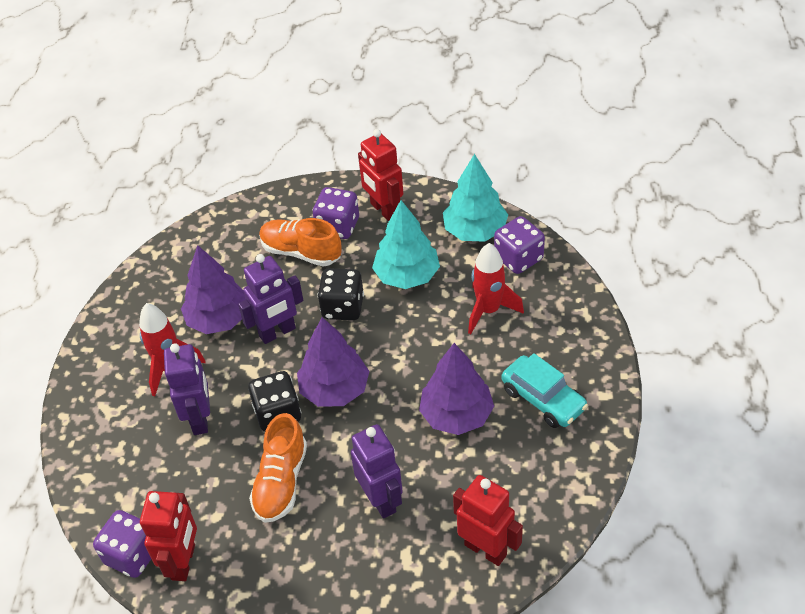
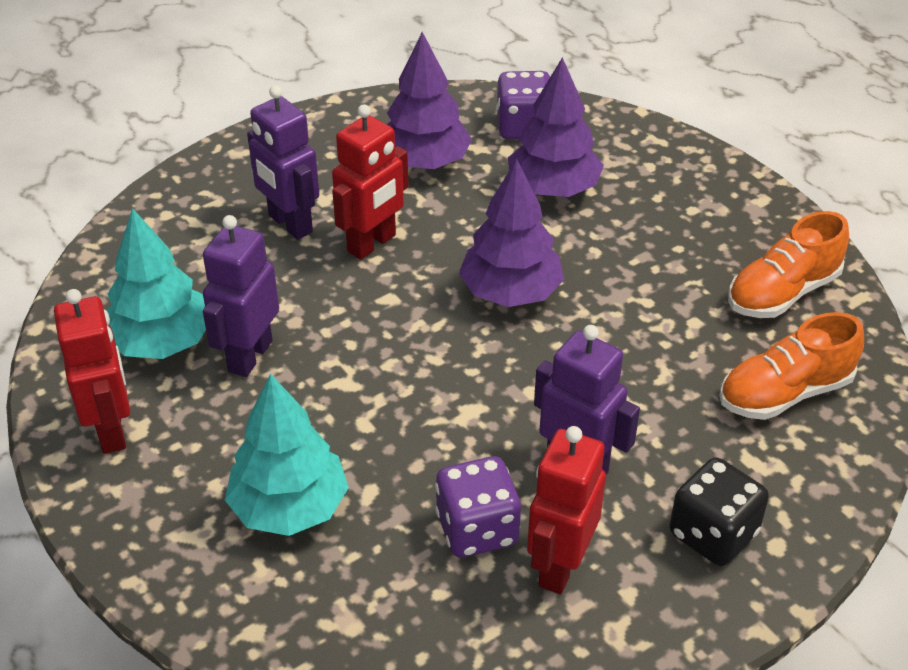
black dice: [248,371,301,432] [317,268,364,320] = 2 -> [670,458,769,566] = 1
purple dice: [93,510,151,578] [313,187,359,239] [494,216,545,274] = 3 -> [435,456,521,557] [496,71,550,140] = 2
red rocket: [139,303,206,396] [468,243,524,334] = 2 -> none = 0
turquoise car: [502,353,588,428] = 1 -> none = 0

